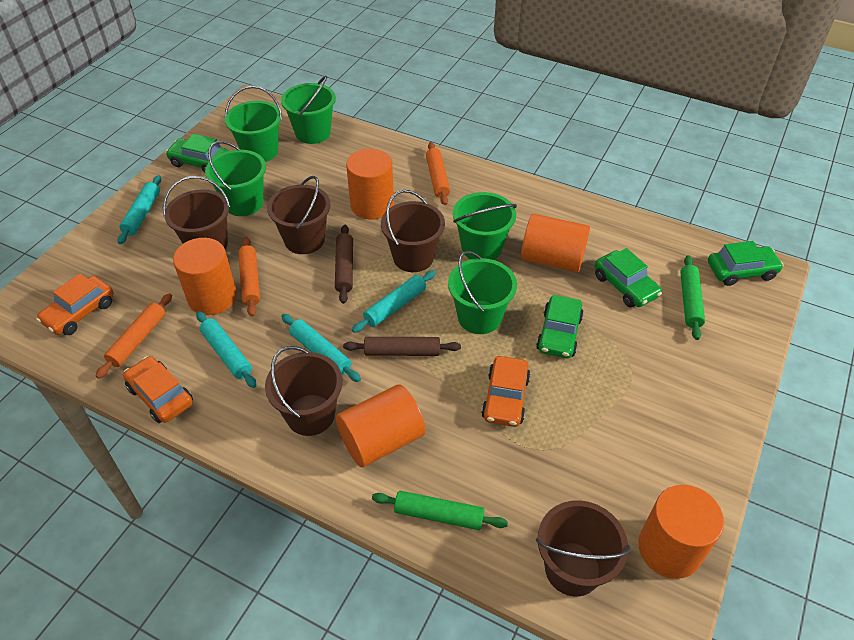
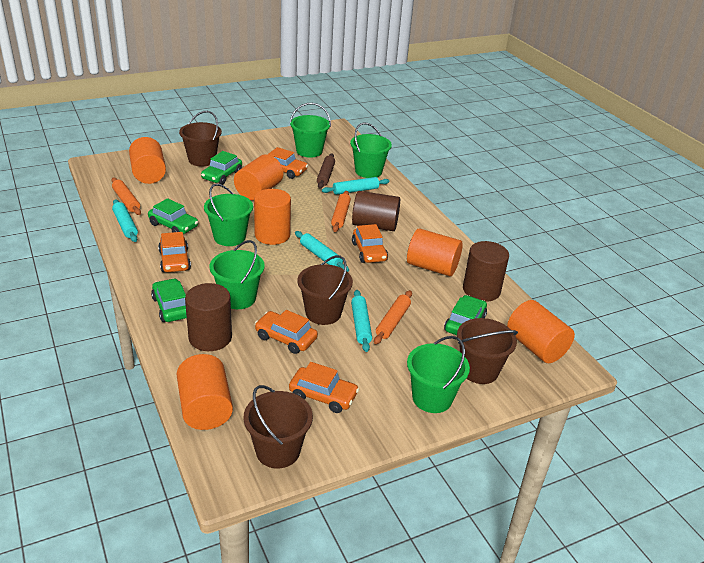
brown bucket: [163,176,230,250] [265,346,342,436] [267,176,331,254] [381,190,445,272] [536,500,631,597] = 5 -> [179,111,222,167] [244,385,313,469] [297,255,353,325] [457,318,518,384] = 4
brown cylinder: none = 0 -> [185,283,232,351] [352,191,400,231] [463,241,509,302] = 3
brown rolling pin: [335,225,353,304] [343,337,461,356] = 2 -> [317,154,335,189] = 1
green rolling pin: [372,491,508,530] [680,255,705,340] = 2 -> none = 0
orange car: [36,273,114,335] [123,356,193,423] [481,356,531,427] = 3 -> [158,232,191,272] [255,310,318,354] [268,147,308,179] [289,362,359,413] [352,224,388,263] = 5
orange cylinder: [173,238,237,315] [336,384,425,467] [346,149,394,219] [521,214,590,272] [638,485,724,579] = 5 -> [129,137,166,184] [177,354,233,430] [234,154,283,200] [254,189,291,245] [407,228,463,276] [507,300,575,363] = 6

